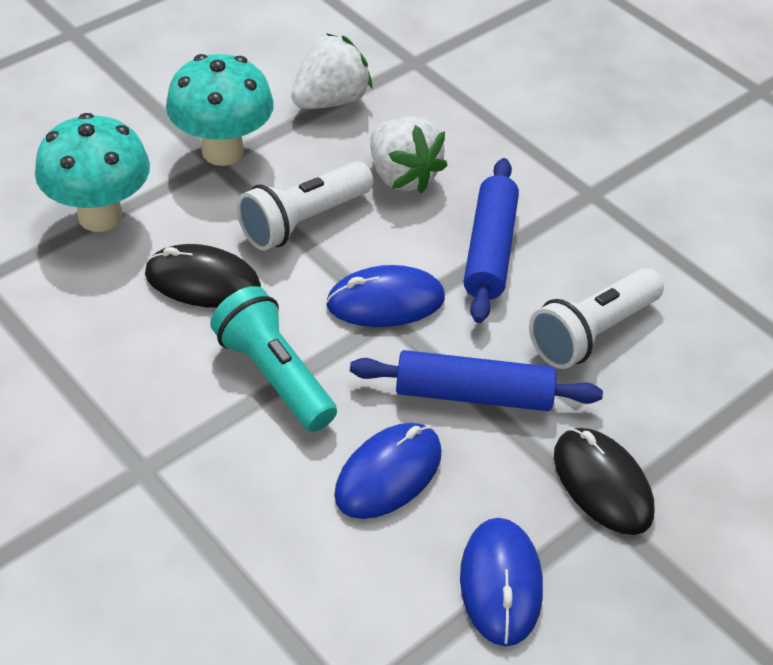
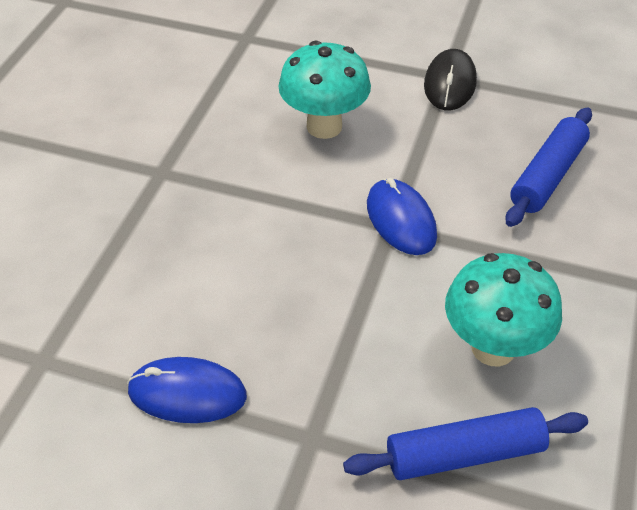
black mouse: [145,244,261,308] [554,428,654,535] = 2 -> [424,49,477,110] = 1
blue mouse: [326,265,445,327] [334,423,442,519] [460,518,543,646] = 3 -> [127,357,247,423] [367,178,437,255] = 2
turquoise flashlight: [210,286,337,432] = 1 -> none = 0
white flashlight: [237,161,373,251] [529,268,664,369] = 2 -> none = 0
white strawberry: [291,33,372,109] [370,117,448,194] = 2 -> none = 0

